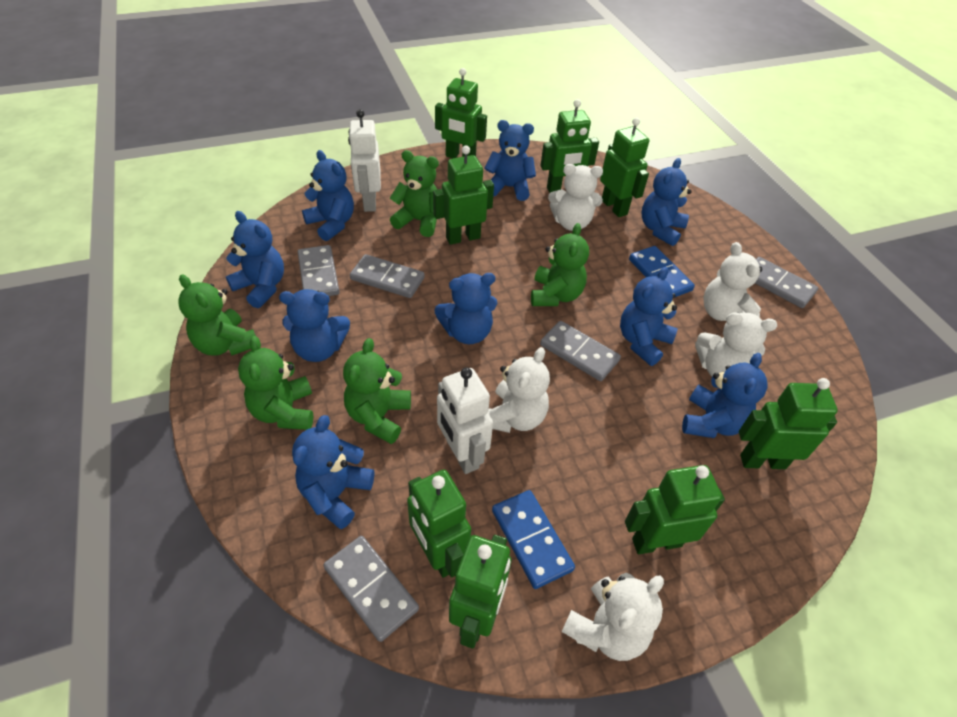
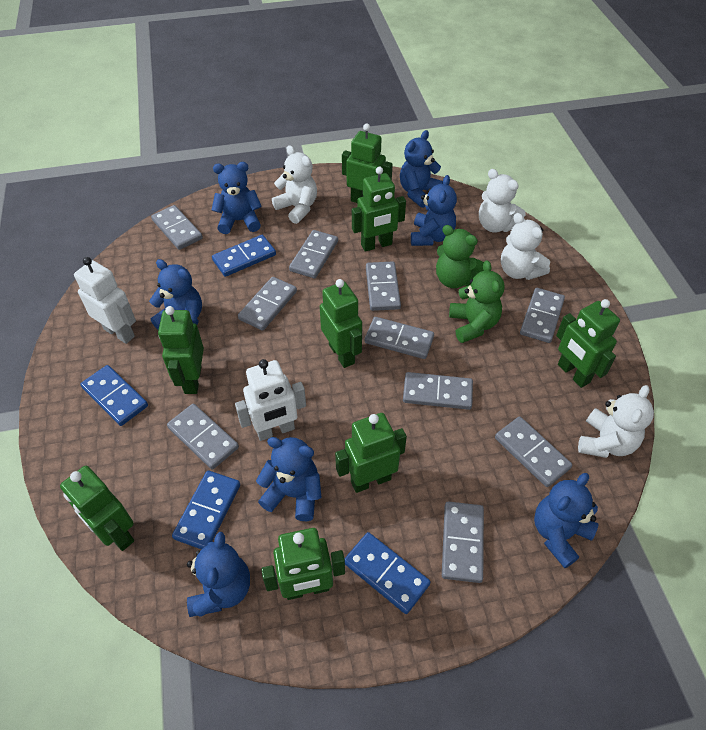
blue domino: [492,490,575,589] [629,246,695,298] = 2 -> [80,365,148,426] [172,471,240,549] [212,235,276,277] [344,532,431,614] = 4
blue teddy bear: [226,211,284,308] [279,289,350,362] [292,415,374,529] [302,150,354,241] [434,273,497,344] [484,120,536,201] [620,267,678,366] [641,158,692,246] [682,353,768,438] = 9 -> [149,259,202,330] [187,532,250,617] [212,162,262,234] [256,437,321,521] [400,130,443,208] [411,175,457,246] [534,473,598,568] = 7
green teddy bear: [178,274,256,356] [238,336,313,430] [343,338,411,444] [390,150,439,237] [531,223,589,306] = 5 -> [436,225,484,288] [449,260,505,343] = 2
grey domino: [298,245,340,296] [323,536,419,642] [350,254,425,298] [540,321,621,381] [755,257,818,308] = 5 -> [151,205,203,250] [167,404,239,469] [238,277,297,331] [289,230,338,278] [365,317,434,359] [366,261,401,311] [403,372,473,410] [442,501,484,583] [495,416,572,487] [520,288,565,343] = 10
white teddy bear: [488,347,550,433] [548,164,603,231] [562,573,664,661] [695,312,777,376] [703,242,762,321] = 5 -> [272,145,317,224] [479,169,526,233] [501,213,550,280] [578,385,654,458] = 4

